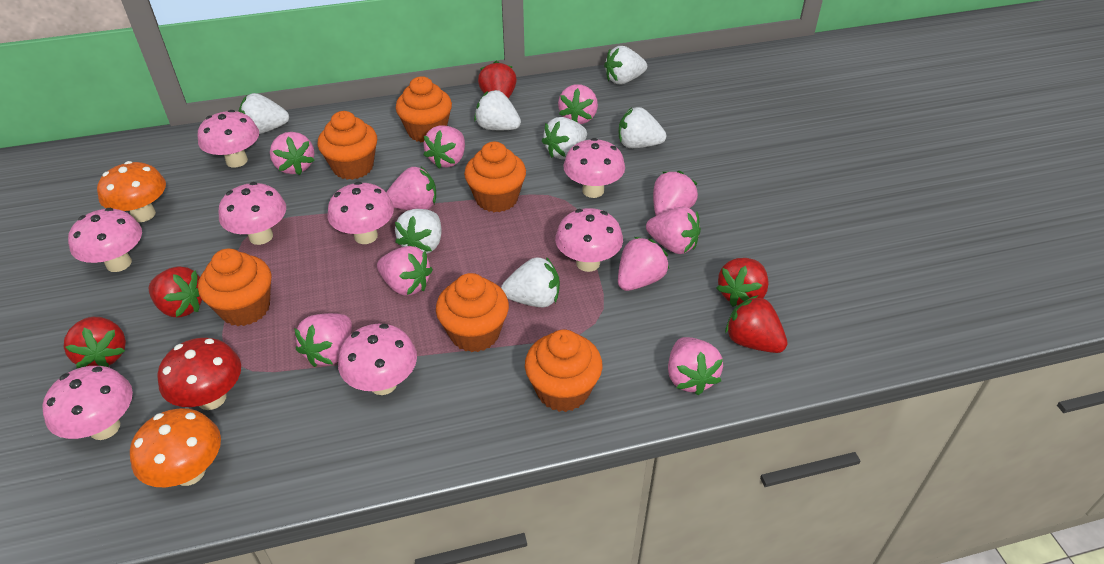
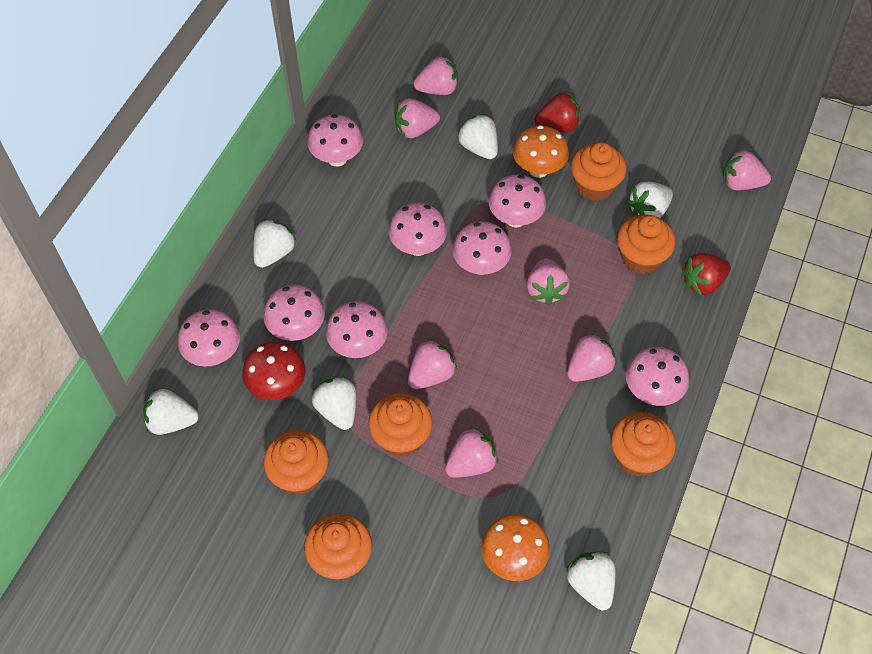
pink strawberry: [270,132,315,175] [294,313,352,367] [377,246,433,296] [386,167,436,210] [423,125,465,168] [558,84,598,124] [618,237,669,291] [646,207,701,254] [653,171,698,216] [668,337,723,395] = 10 -> [395,99,440,138] [408,339,457,389] [414,56,458,95] [445,427,498,478] [527,258,570,305] [567,333,616,382] [723,150,771,191] = 7
red strawberry: [64,317,126,368] [148,266,202,318] [478,61,517,99] [716,258,769,307] [725,295,788,353] = 5 -> [535,92,580,132] [682,253,731,296] = 2
white strawberry: [239,93,289,134] [395,209,442,254] [474,90,521,130] [501,257,560,307] [542,117,587,159] [604,46,647,84] [619,107,666,148] = 7 -> [143,388,199,435] [253,219,296,268] [312,377,356,430] [457,114,498,159] [566,552,616,610] [627,182,673,218] = 6

